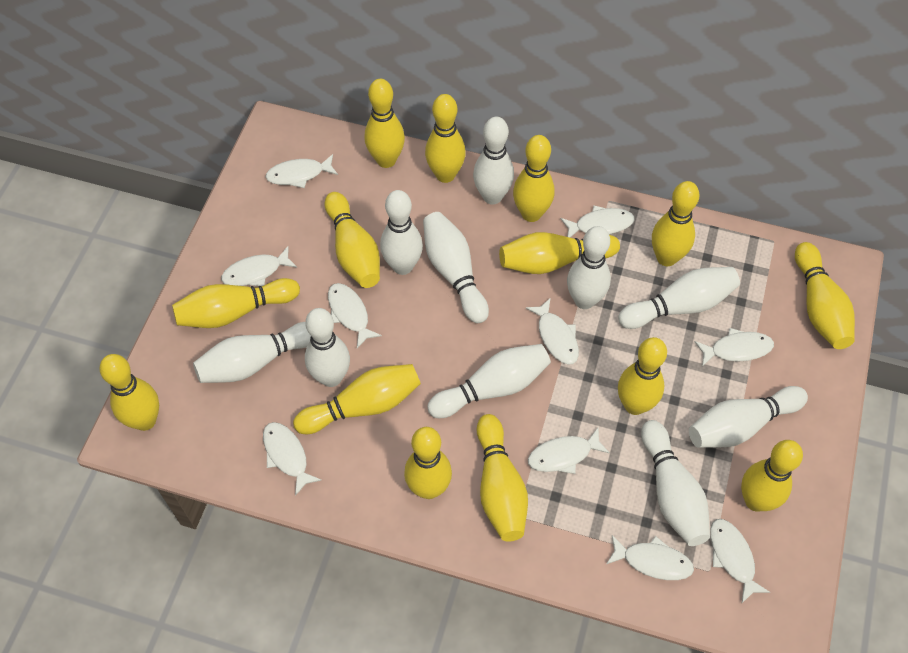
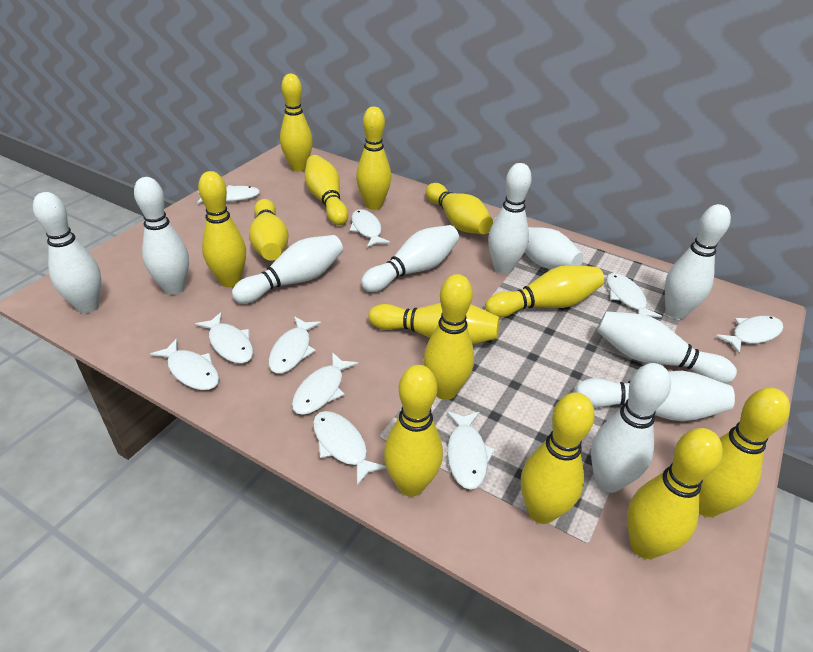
yellow bowling pin: [100,354,159,431] [172,278,300,328] [293,364,421,434] [325,192,380,288] [365,79,405,168] [404,427,452,499] [425,94,466,183] [477,414,528,542] [499,232,620,274] [513,135,554,222] [618,337,667,415] [652,181,699,266] [741,440,803,511] [795,242,855,349] = 14 -> [198,171,246,287] [249,199,289,261] [280,74,313,172] [305,155,348,225] [356,107,391,210] [368,303,500,344] [384,365,443,497] [423,274,474,400] [426,183,493,234] [485,265,604,318] [521,392,595,524] [627,428,723,559] [699,388,790,517] = 13

